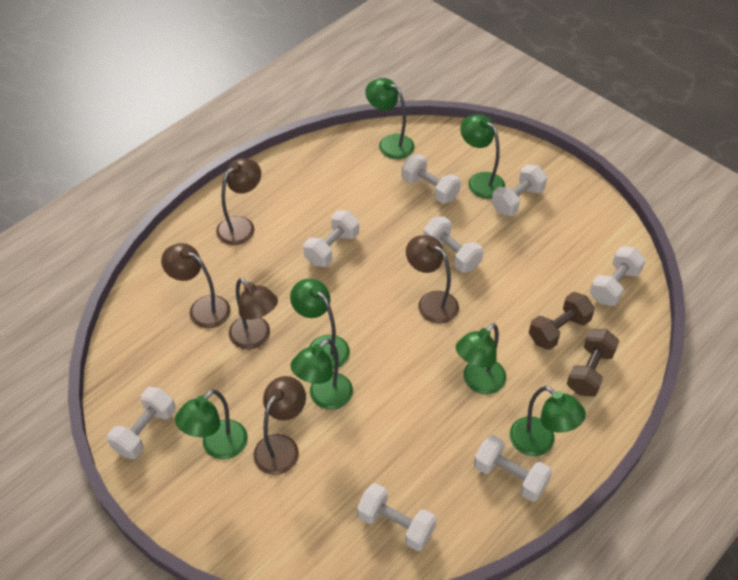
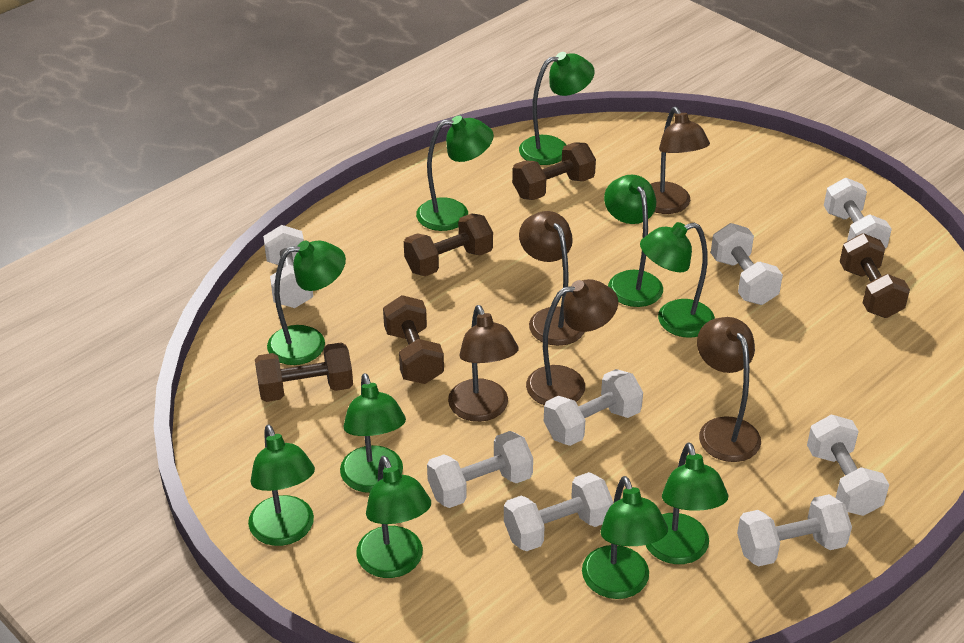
brown dumbbell: [529,292,595,350] [567,329,619,397] = 2 -> [255,342,353,402] [383,295,444,384] [404,213,493,276] [512,142,596,200] [840,233,910,318] = 5
green lamp: [175,389,248,459] [290,279,350,369] [291,339,353,410] [365,78,415,159] [456,323,506,394] [460,114,505,199] [510,386,586,456] = 7 -> [248,425,315,546] [267,240,346,365] [340,373,406,493] [356,456,431,578] [416,116,494,231] [519,52,595,165] [582,476,668,599] [604,175,663,307] [640,222,715,338] [646,442,728,564] = 10

